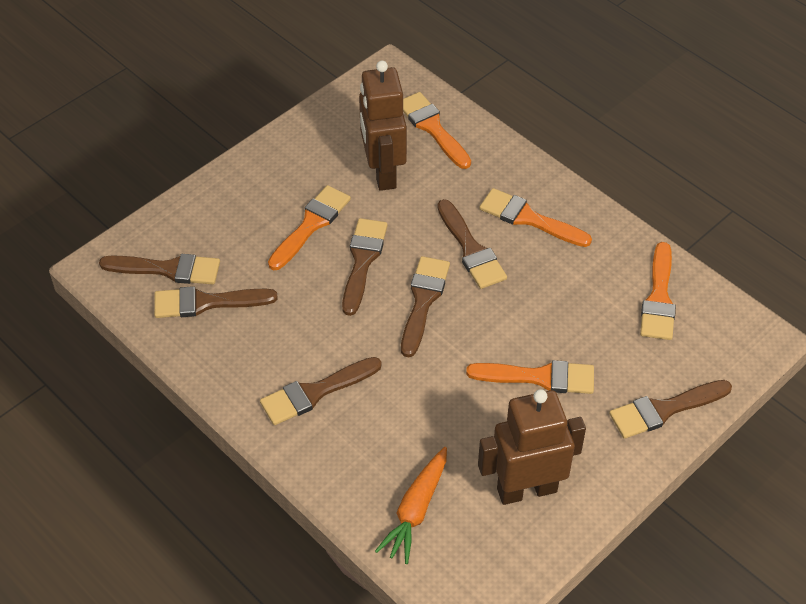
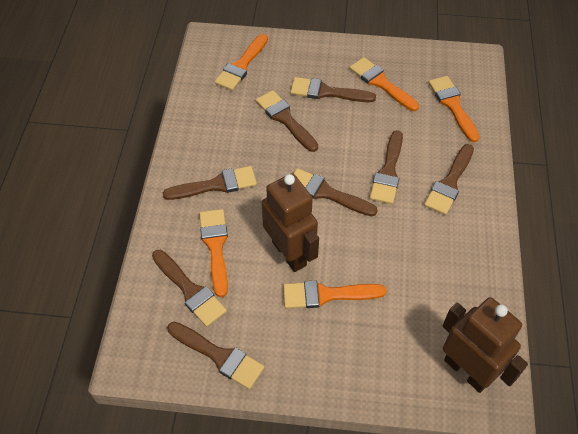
brown brush: [99,254,220,284] [154,286,278,318] [260,357,382,425] [342,218,388,316] [401,256,450,357] [437,199,507,289] [609,380,732,439] = 7 -> [152,250,227,327] [163,166,257,200] [167,322,265,389] [256,90,318,152] [290,77,376,102] [293,168,378,216] [370,130,403,204] [424,144,474,215] = 8
orange carrot: [375,447,447,564] = 1 -> none = 0

